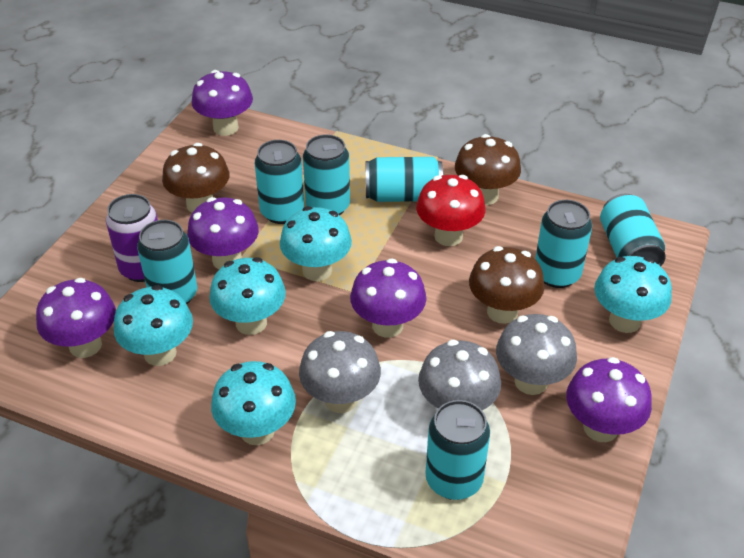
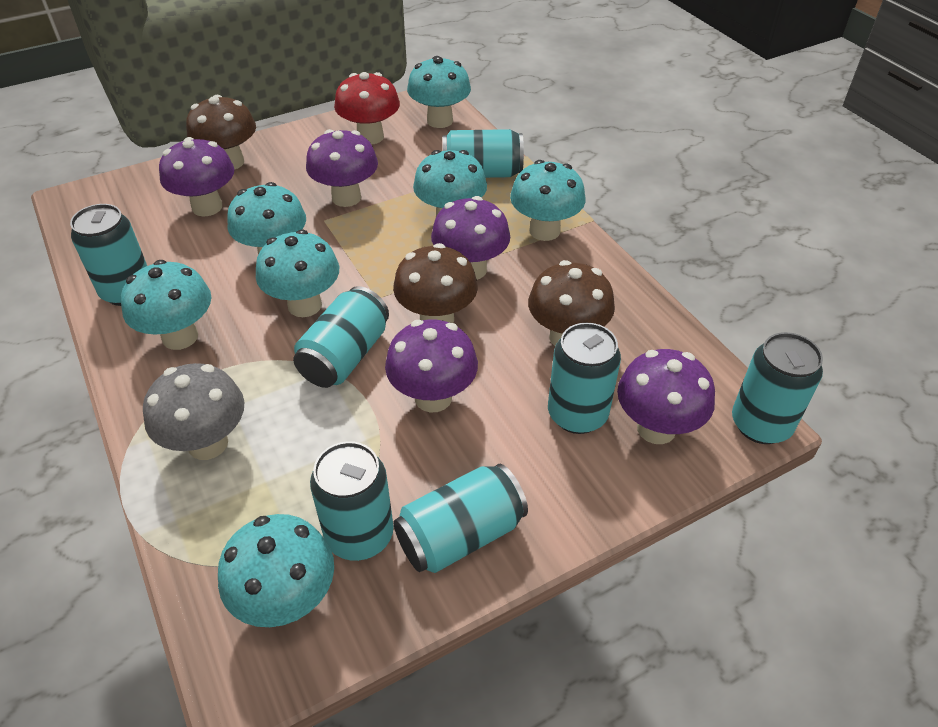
grey mushroom: [299,331,381,413] [418,340,501,410] [496,314,577,395] = 3 -> [143,363,244,460] = 1
purple can: [106,194,158,282] = 1 -> none = 0
turquoise mushroom: [114,285,193,366] [209,257,286,335] [211,361,296,445] [280,206,352,281] [594,256,672,333] = 5 -> [121,260,211,350] [218,514,334,627] [227,182,306,254] [256,229,339,317] [407,56,471,128] [413,150,487,216] [510,160,585,241] = 7

